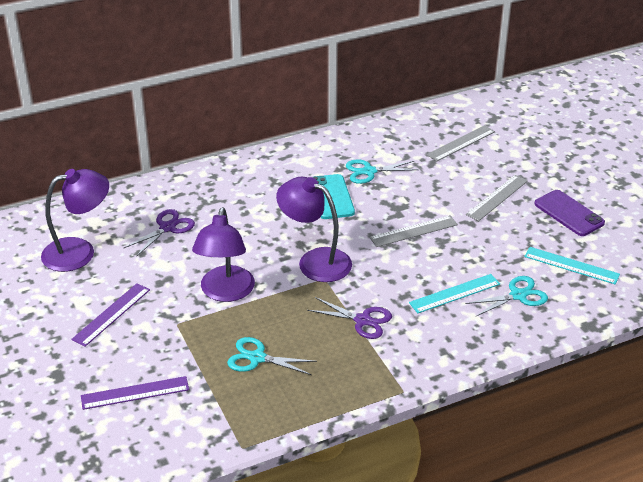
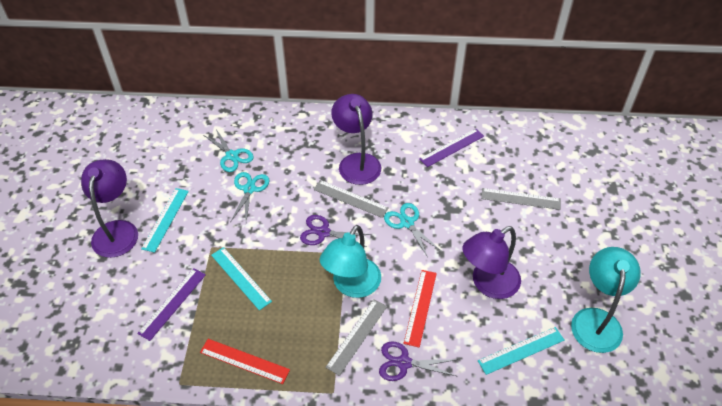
purple phone: [534,190,605,236] = 1 -> none = 0
red ruler: none = 0 -> [200,339,290,384] [403,270,437,348] = 2
turquoise lamp: none = 0 -> [320,225,381,298] [571,247,641,353] = 2
turquoise phone: [312,174,355,219] = 1 -> none = 0
turquoise ruler: [409,274,500,313] [524,247,620,284] = 2 -> [141,188,189,253] [211,247,272,310] [478,327,564,375] = 3

